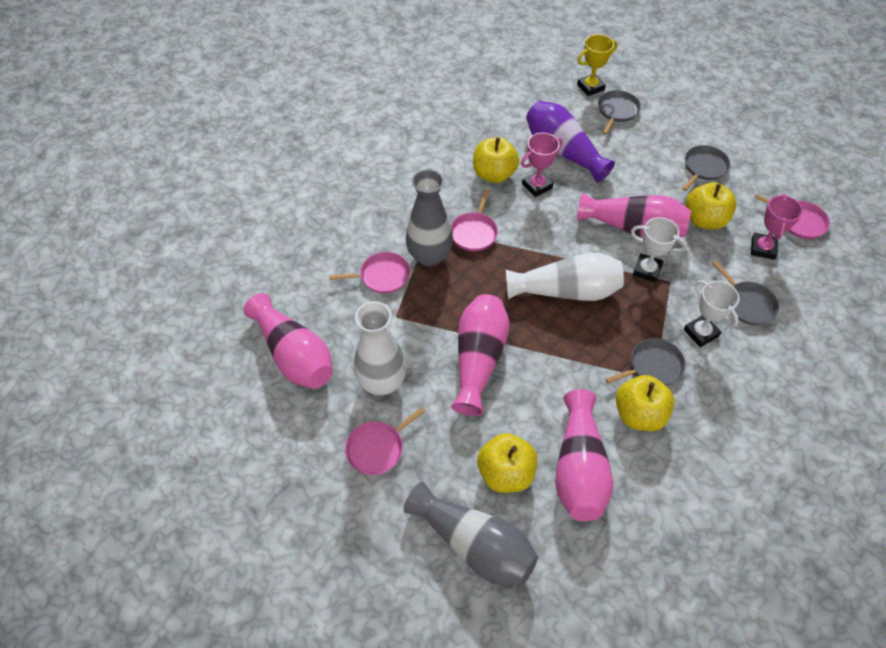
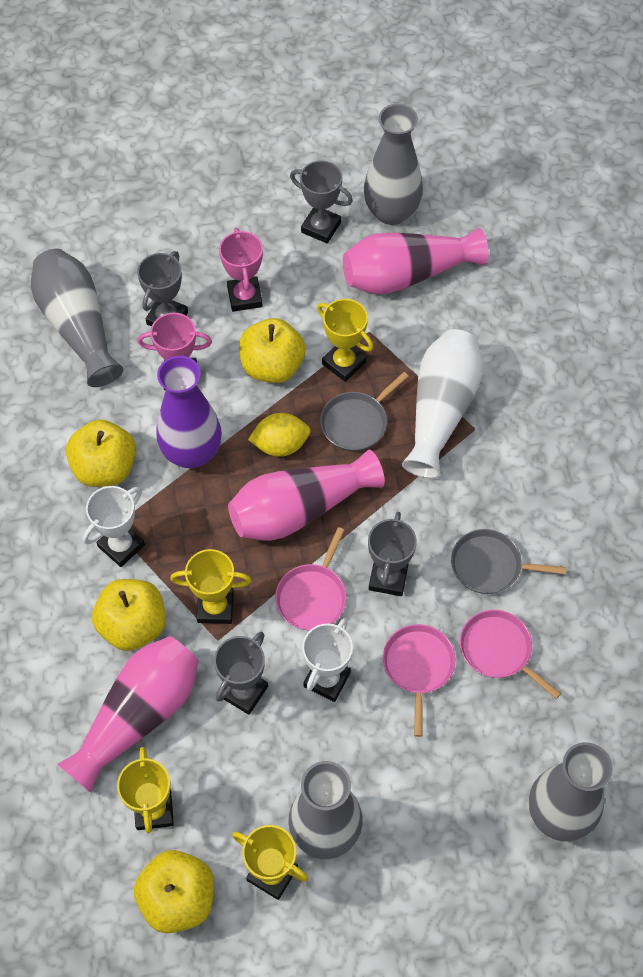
grey pan: [598,90,641,135] [605,338,686,385] [682,145,731,191] [712,261,779,325] = 4 -> [320,372,409,451] [451,529,566,594] = 2
grey trophy: none = 0 -> [137,251,188,327] [214,632,268,715] [290,160,353,243] [368,512,417,596] = 4
grey vase: [403,482,538,586] [406,169,453,267] = 2 -> [31,249,123,387] [289,761,363,859] [364,104,423,225] [529,742,613,841] = 4
pink pan: [329,252,410,294] [345,407,425,475] [451,189,498,251] [755,194,830,239] = 4 -> [275,527,347,631] [383,624,456,737] [460,610,561,699] = 3
pink vase: [243,293,333,389] [451,294,509,416] [555,389,613,521] [577,193,691,238] = 4 -> [57,636,199,793] [228,450,385,541] [343,228,488,294] = 3
white vase: [354,301,407,395] [506,253,624,301] = 2 -> [402,329,484,478] = 1
yellow lemon: none = 0 -> [248,413,311,457] = 1
yellow trophy: [577,34,618,96] = 1 -> [117,747,174,833] [170,549,251,624] [232,825,309,900] [317,299,373,382] = 4

